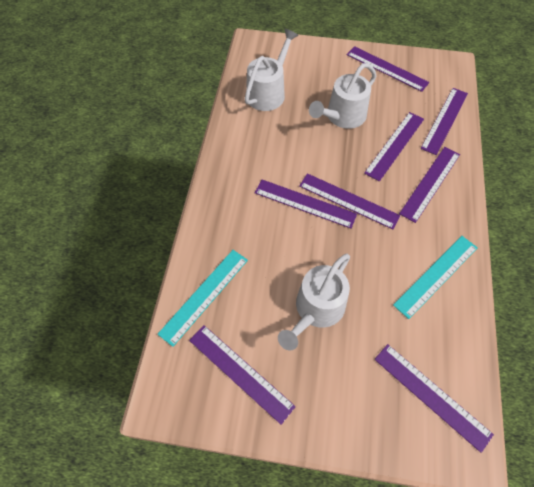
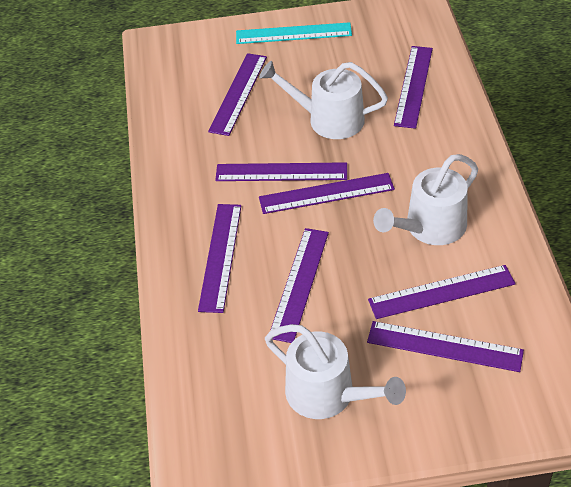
turquoise ruler: [158,250,248,347] [393,236,478,319] = 2 -> [236,22,352,44] = 1

